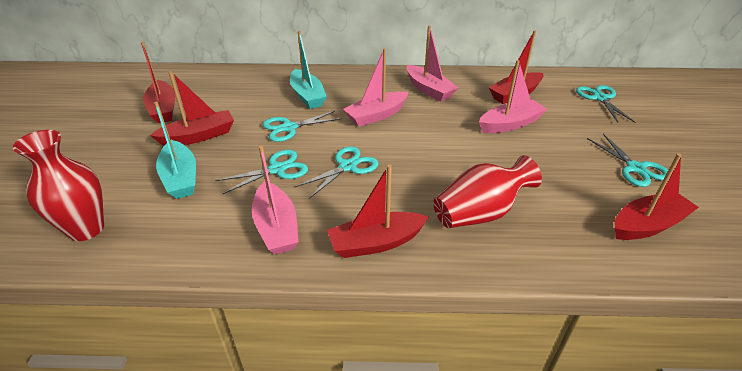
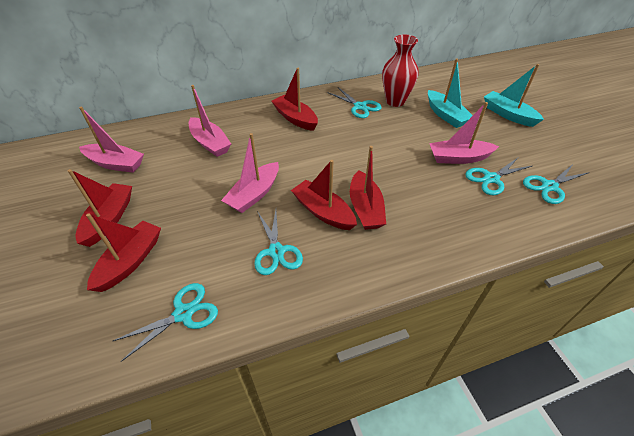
red vase: [13,130,104,241] [433,155,542,228] = 2 -> [382,35,419,107] = 1

